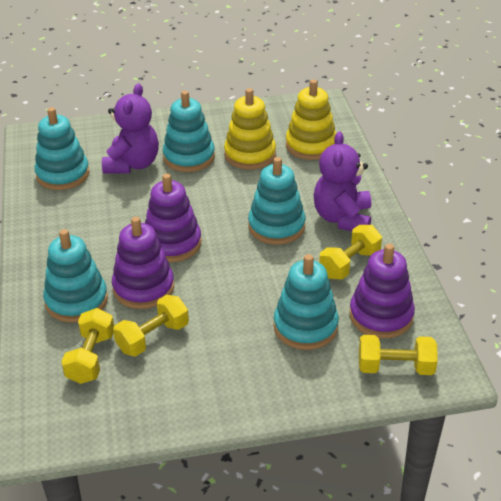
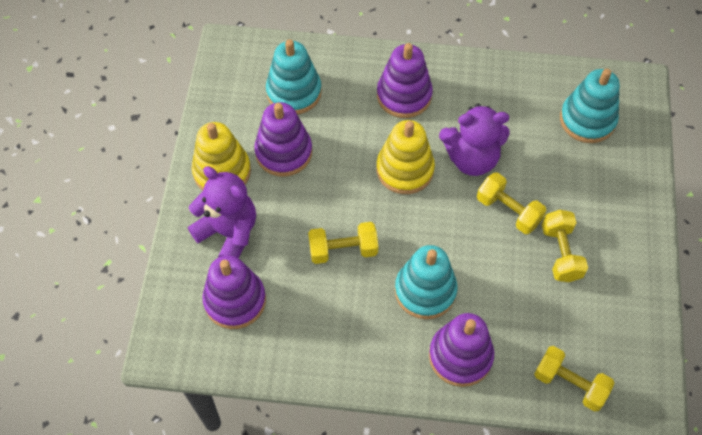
purple stacking toy: [112,217,174,309] [145,174,201,262] [349,244,415,338] = 3 -> [202,255,266,329] [254,102,312,177] [377,43,433,118] [429,313,494,387] = 4
turquoise stacking toy: [35,107,89,190] [43,229,108,322] [163,91,215,172] [248,157,306,245] [274,254,339,350] = 5 -> [266,39,322,114] [395,245,458,319] [560,69,620,143] = 3

